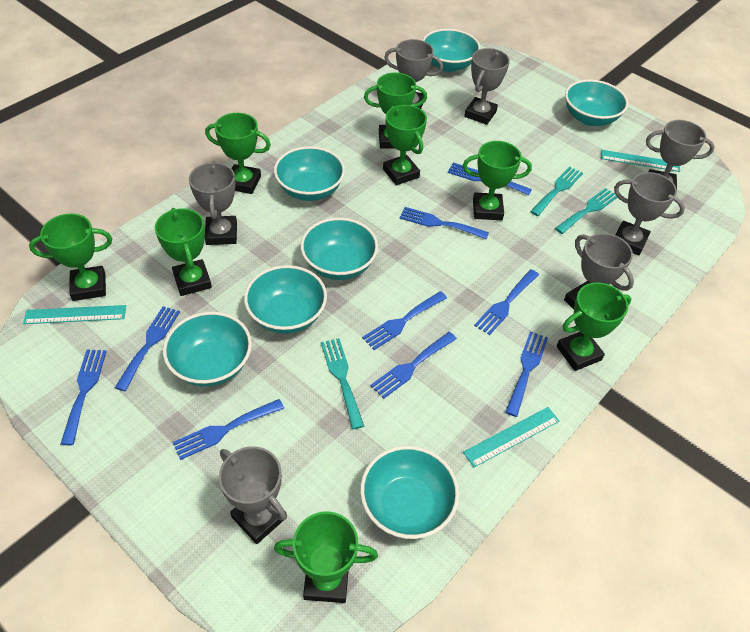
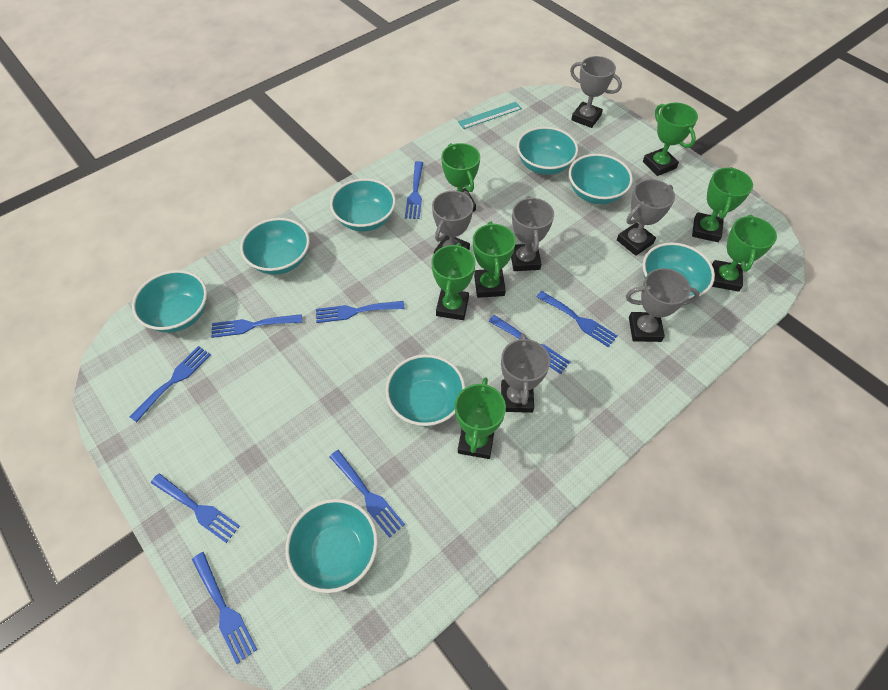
green trophy: [29,213,112,301] [155,208,212,296] [205,113,271,194] [274,511,378,603] [364,73,427,149] [383,105,427,185] [463,141,532,220] [557,282,631,371] = 8 -> [431,243,476,320] [441,143,480,212] [455,377,506,459] [473,222,516,298] [643,102,698,176] [692,167,753,242] [712,215,777,292] = 7
grey trophy: [189,161,237,245] [219,446,287,544] [384,39,443,109] [464,48,510,125] [564,233,634,309] [614,172,685,256] [646,120,715,189] = 7 -> [432,191,473,254] [501,334,550,413] [511,196,554,271] [570,56,622,128] [617,179,675,256] [626,268,700,342] = 6
turquoise bowl: [163,312,252,386] [244,265,327,334] [274,146,345,201] [300,218,378,280] [360,446,459,539] [422,29,481,72] [565,80,628,126] = 7 -> [132,270,207,332] [240,218,310,275] [285,499,378,593] [330,178,396,231] [385,354,466,427] [517,127,578,175] [569,154,633,204] [642,242,715,300] = 8
turquoise fork: [321,338,364,429] [530,166,583,216] [555,188,618,234] = 3 -> none = 0
turquoise ruler: [23,305,126,324] [463,407,559,468] [601,150,680,172] = 3 -> [458,102,522,129] = 1

